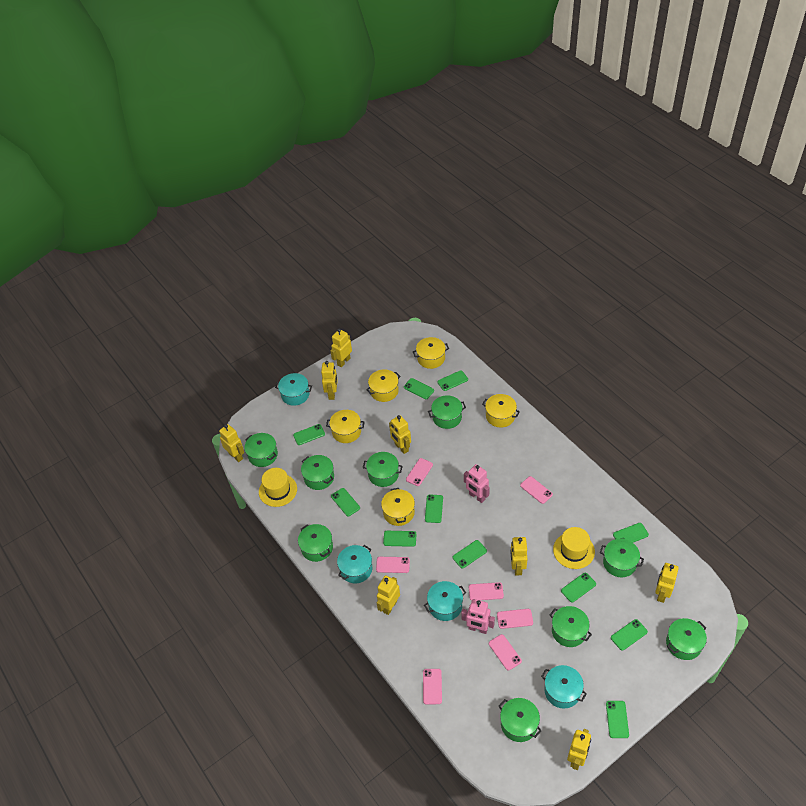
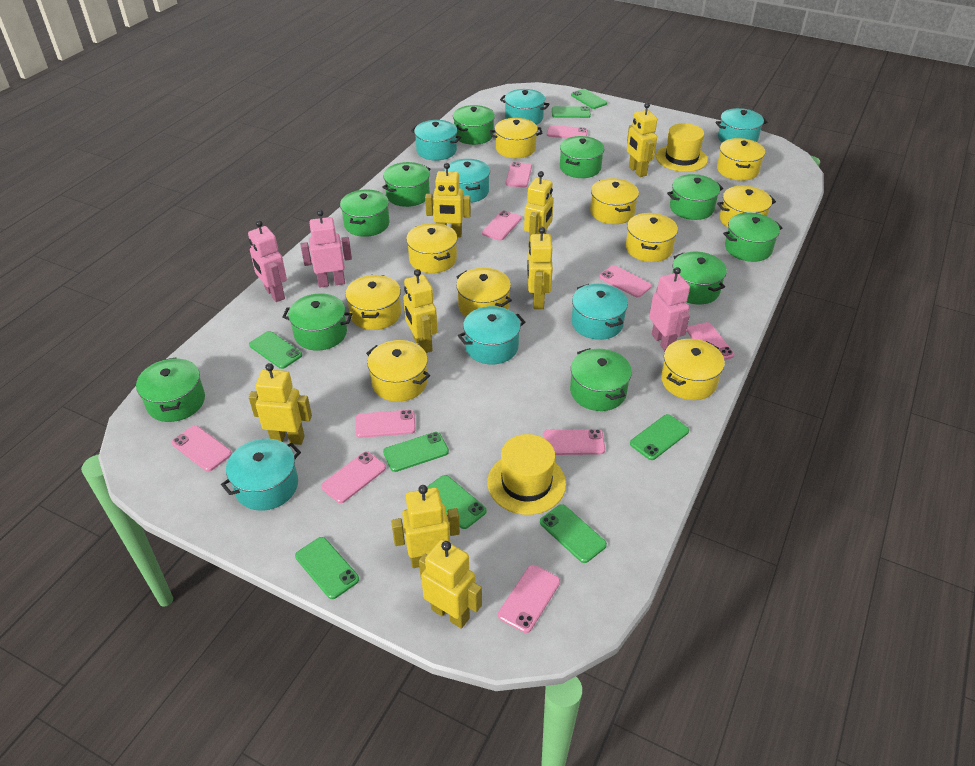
green phone: [293,424,325,445] [331,488,360,516] [383,531,416,547] [404,378,434,399] [425,495,443,523] [438,370,468,391] [453,540,487,569] [561,573,596,603] [606,701,629,738] [611,619,648,651] [613,523,649,543] = 11 -> [249,331,302,369] [295,537,359,599] [383,432,449,472] [427,475,487,529] [540,504,607,563] [552,106,591,118] [571,89,607,109] [630,414,689,460] = 8
green pot: [244,433,278,467] [298,524,333,562] [301,455,334,490] [363,452,403,487] [428,395,466,429] [499,698,542,742] [550,606,592,647] [600,539,644,577] [666,618,707,660] = 9 -> [136,357,205,422] [282,293,352,351] [340,189,389,237] [382,162,430,207] [453,105,495,145] [560,136,604,178] [570,348,632,411] [667,174,723,220] [672,252,727,305] [723,212,783,262] = 10
pink phone: [376,557,410,573] [406,458,433,486] [423,669,442,705] [469,582,504,601] [489,634,522,670] [497,609,533,629] [520,476,553,504] = 7 -> [172,425,232,472] [321,451,386,503] [355,410,416,438] [482,210,522,240] [498,565,560,633] [506,162,532,187] [543,429,605,455] [547,125,588,138] [599,265,652,298] [686,322,734,360] = 10
pink robot: [461,599,495,634] [464,464,490,503] = 2 -> [248,220,287,302] [300,210,352,288] [649,267,690,351] = 3
turquoise pot: [275,373,312,406] [337,545,372,584] [424,581,466,621] [541,665,587,709] = 4 -> [221,439,301,511] [411,120,462,161] [444,159,490,203] [458,306,525,364] [500,89,550,125] [572,284,628,340] [715,108,767,142] = 7
yellow pot: [326,410,365,443] [366,370,401,402] [381,488,415,526] [413,337,449,369] [482,394,520,427] = 5 -> [345,275,401,330] [366,340,431,402] [406,223,457,273] [456,268,512,317] [490,118,543,158] [590,178,639,224] [626,213,678,262] [661,339,725,400] [717,138,765,181] [717,186,776,228] = 10

